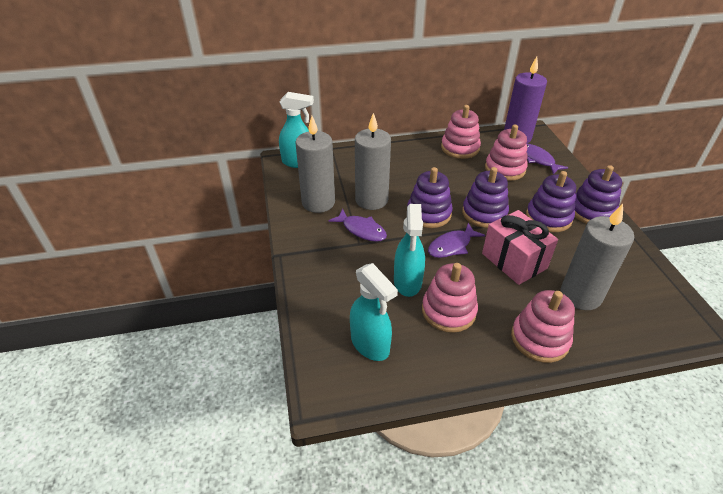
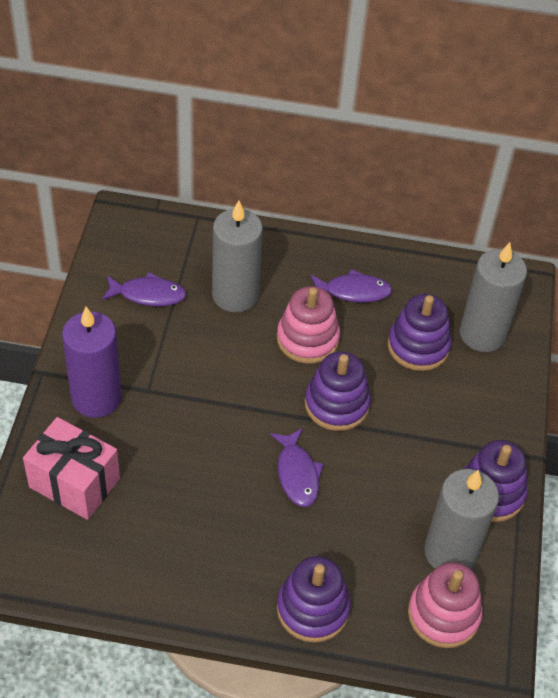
pink stacking toy: [422,263,478,333] [441,105,481,159] [485,125,528,181] [511,290,575,363] = 4 -> [277,286,340,364] [408,562,483,648] = 2
turquoise spray bottle: [279,92,314,168] [350,263,398,361] [394,204,425,297] = 3 -> none = 0

